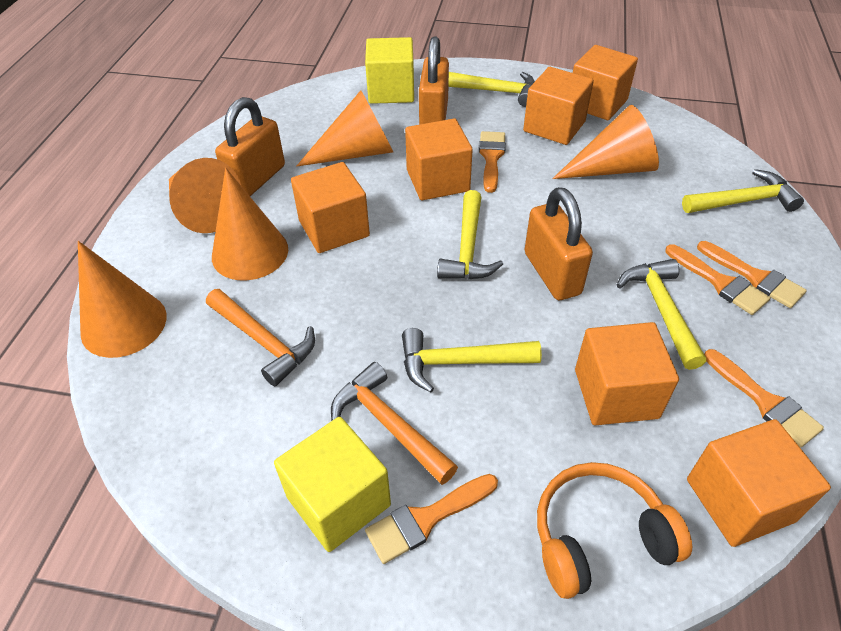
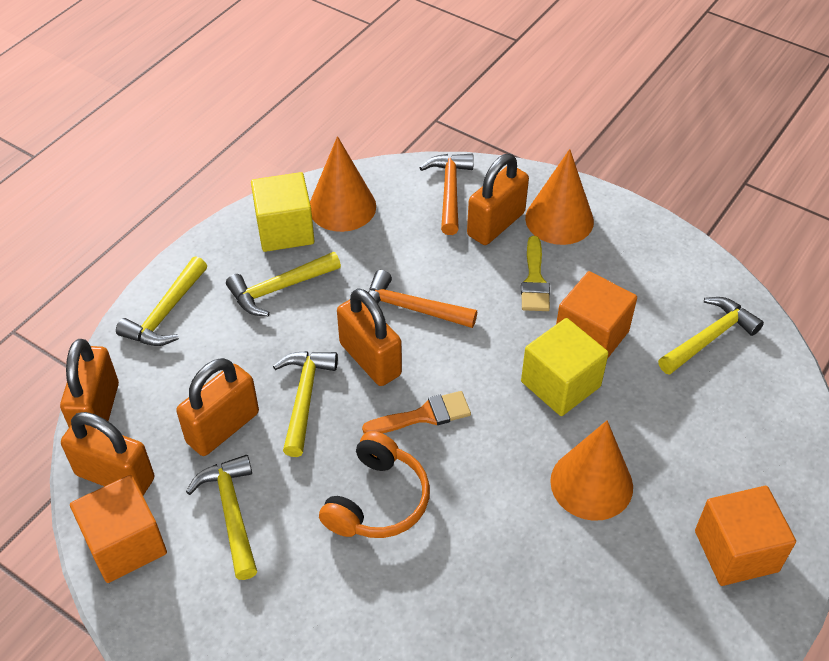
orange brush: [365,474,498,564] [479,131,506,193] [665,244,770,315] [697,241,807,308] [704,349,824,448] = 5 -> [362,391,471,434] = 1
orange cone: [78,241,167,358] [169,158,241,233] [212,168,288,281] [297,90,393,166] [552,105,659,179] = 5 -> [310,136,376,232] [525,149,594,245] [550,420,633,521] = 3
orange cube: [291,162,370,253] [405,119,473,200] [523,67,594,145] [573,45,638,120] [575,322,679,425] [687,419,831,547] = 6 -> [70,475,167,583] [556,271,637,359] [695,486,796,586] = 3
orange padlock: [215,97,285,196] [419,36,449,125] [525,187,593,300] = 3 -> [60,339,119,427] [61,412,155,496] [176,358,259,456] [337,288,402,386] [467,154,529,245] = 5
yellow brush: none = 0 -> [521,236,550,311] = 1

